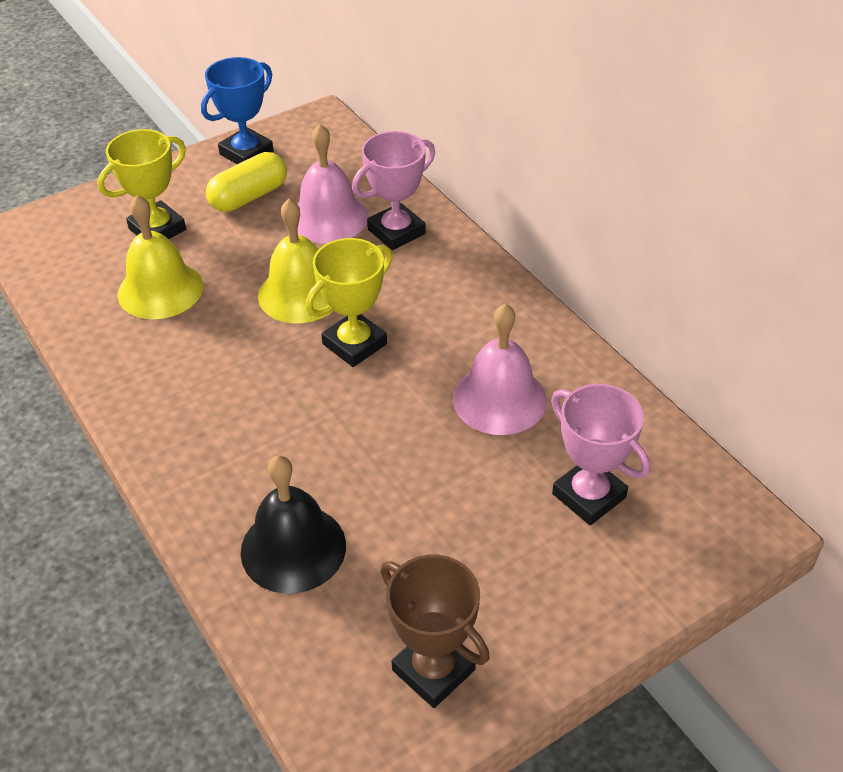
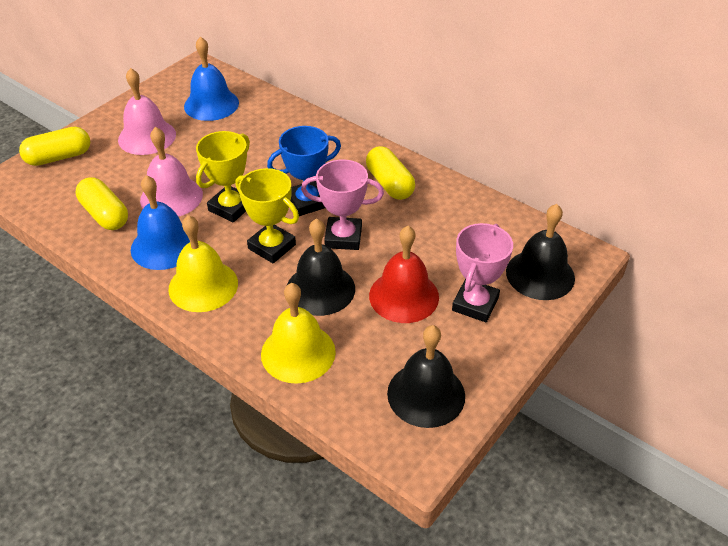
black bell: [241,455,346,594] = 1 -> [287,218,355,316] [387,325,465,428] [506,204,575,300] = 3
blue bell: none = 0 -> [131,175,190,270] [184,36,239,121] = 2
brown trophy: [380,555,490,708] = 1 -> none = 0
red bell: none = 0 -> [369,226,439,323] = 1
yellow capsule: [206,152,287,212] = 1 -> [19,127,90,166] [76,177,128,230] [366,146,415,200] = 3

